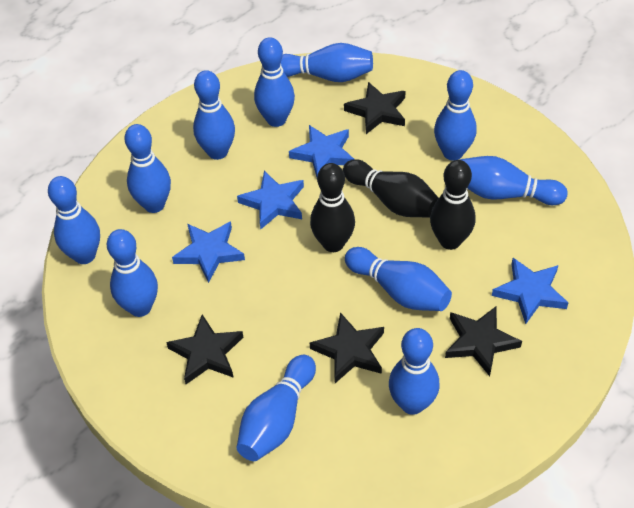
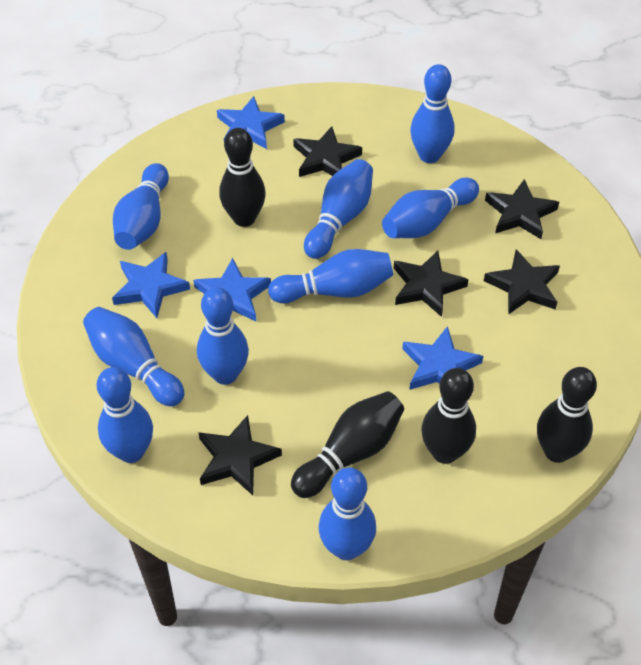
black bowling pin: [310,163,355,252] [343,159,439,218] [430,160,475,250] = 3 -> [219,128,266,227] [291,391,404,498] [421,368,476,464] [537,367,597,463] = 4
black star: [166,315,243,384] [310,312,384,383] [344,82,406,134] [445,307,522,376] = 4 -> [198,415,282,495] [293,126,362,177] [394,251,469,317] [484,249,560,315] [485,179,559,239] = 5
blue bowling pin: [48,176,100,264] [107,229,158,317] [124,124,171,213] [193,70,235,160] [237,355,316,461] [254,37,295,127] [281,43,373,82] [345,247,452,311] [389,328,439,415] [434,70,477,161] [460,156,568,205] = 11 -> [83,307,184,406] [97,367,153,463] [113,163,169,250] [197,287,249,385] [268,249,393,304] [304,159,373,259] [319,467,376,560] [382,178,479,238] [410,64,455,163] = 9

